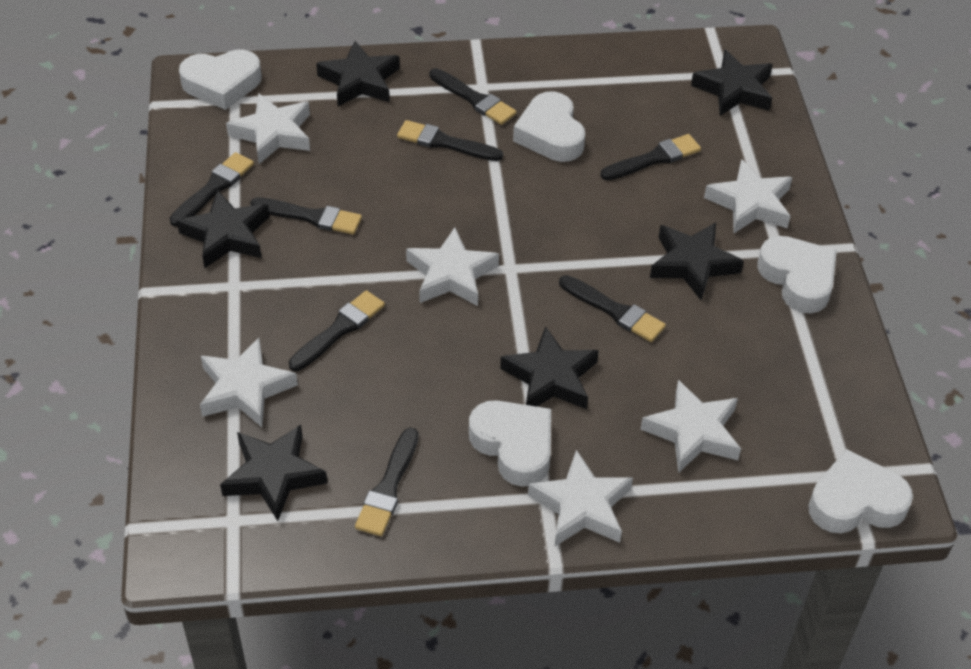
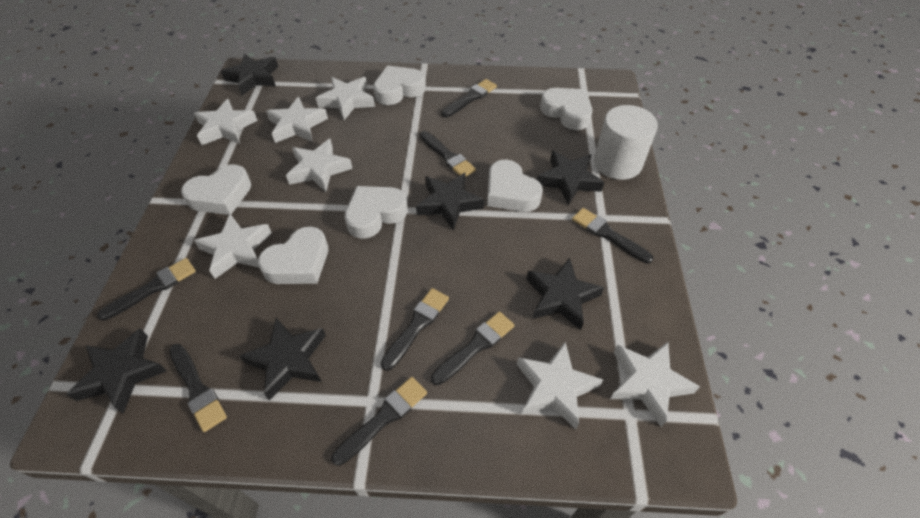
white cylinder: none = 0 -> [594,105,658,180] = 1
white heart: [179,49,262,110] [469,400,551,487] [513,91,585,162] [758,236,837,313] [808,449,913,533] = 5 -> [181,164,251,215] [258,227,328,284] [345,186,408,239] [373,66,426,105] [487,160,543,212] [540,88,593,130] = 6
white star: [200,338,298,427] [226,93,310,164] [406,227,499,306] [528,450,633,546] [641,380,741,473] [704,159,792,233] = 6 -> [194,99,258,145] [194,214,272,279] [266,97,328,143] [286,139,353,192] [316,77,375,120] [517,342,603,429] [610,342,700,427] = 7

